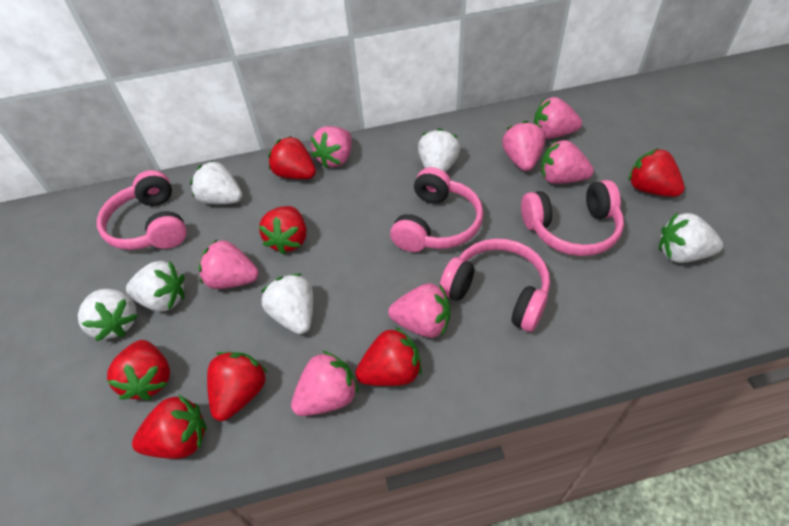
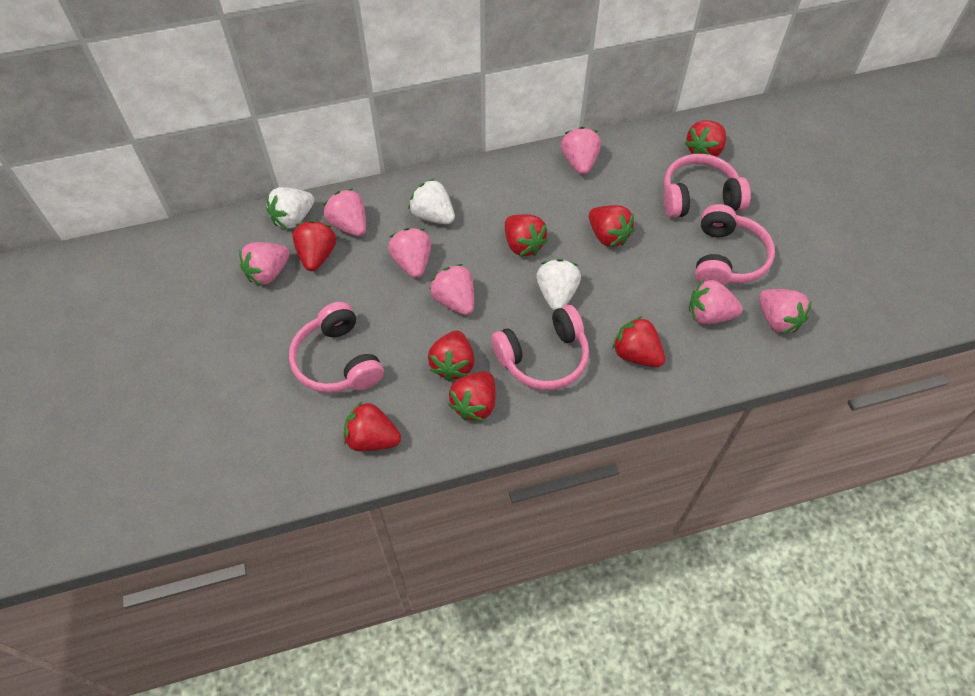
red strawberry: [107,340,170,400] [132,395,207,459] [207,352,268,421] [259,206,306,255] [268,136,316,179] [355,327,422,386] [628,148,685,197] = 7 -> [292,220,336,271] [344,402,401,451] [428,331,475,381] [448,371,495,422] [505,214,548,256] [589,205,634,247] [612,316,665,367] [685,120,726,157] = 8
white strawberry: [78,289,138,341] [126,261,185,312] [190,161,242,204] [261,274,313,334] [418,128,460,173] [659,213,723,263] = 6 -> [266,187,314,229] [408,179,455,224] [536,259,581,311] = 3

